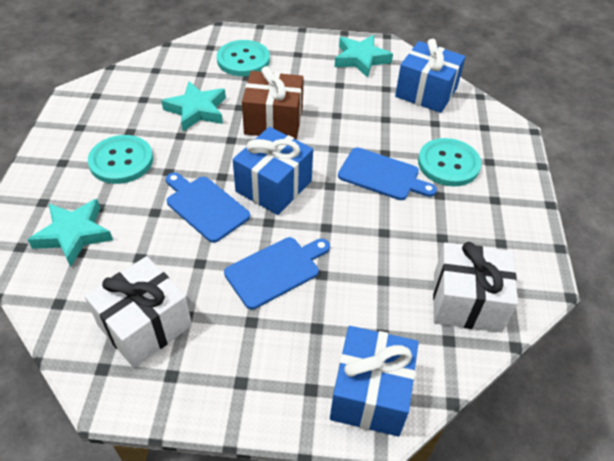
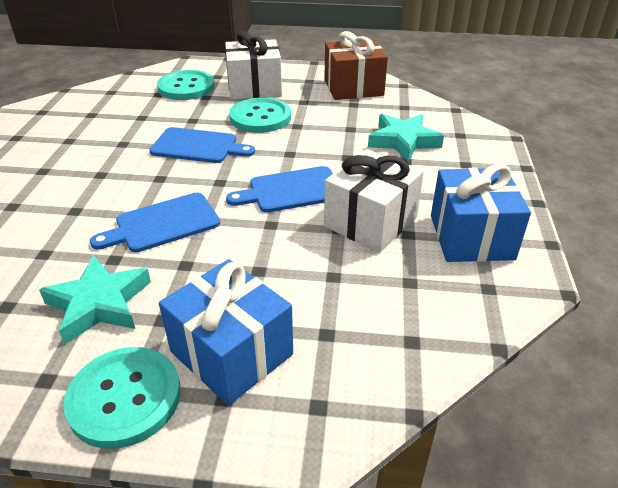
blue gift: [233,127,313,215] [330,326,419,436] [395,39,466,113] = 3 -> [159,259,293,405] [431,164,531,262] = 2
turquoise star: [28,199,113,267] [161,81,226,131] [335,35,393,78] = 3 -> [39,255,151,344] [368,114,444,161] = 2

